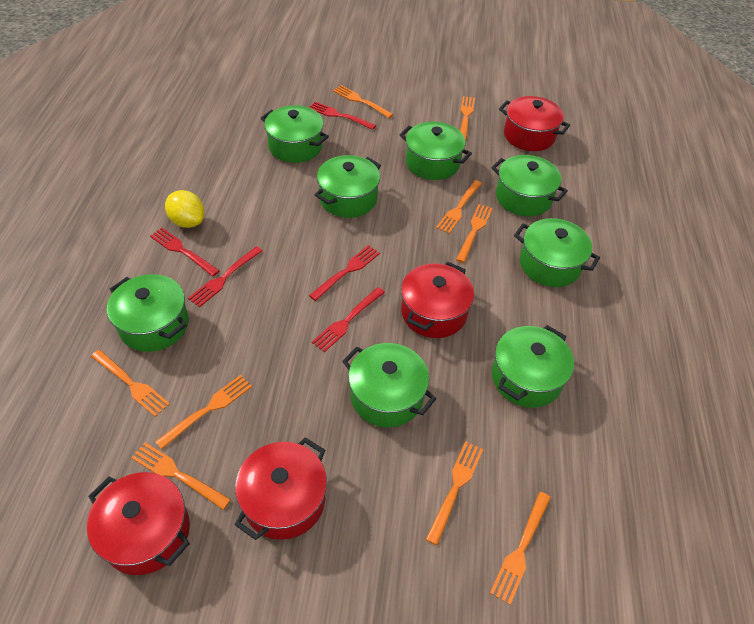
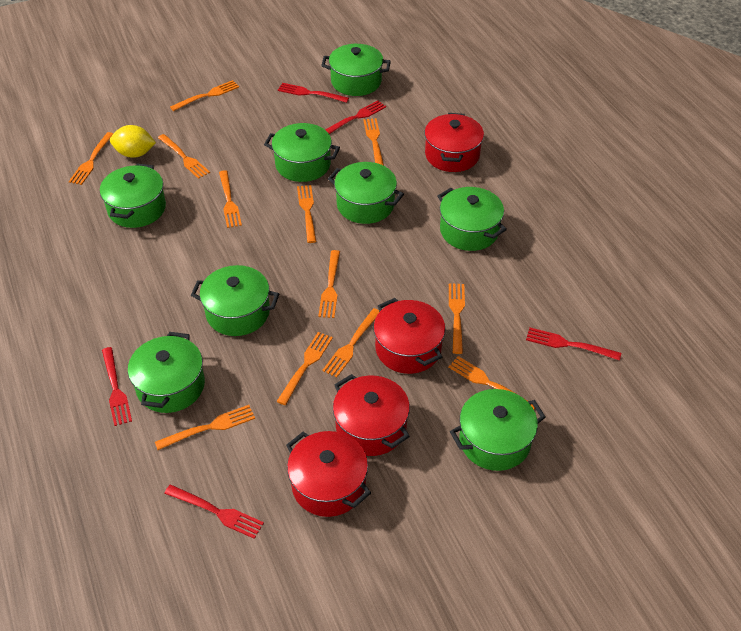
orange fork: [91,350,170,417] [131,443,231,510] [155,375,252,449] [333,85,393,118] [426,441,483,545] [436,180,482,234] [456,204,493,263] [460,96,475,141] [490,492,551,605] = 9 -> [69,132,113,185] [155,405,255,450] [158,134,210,179] [170,80,239,111] [219,170,242,228] [277,332,333,405] [297,185,317,243] [318,250,340,318] [322,308,379,378] [363,118,384,166] [448,356,535,410] [449,283,465,354] = 12

